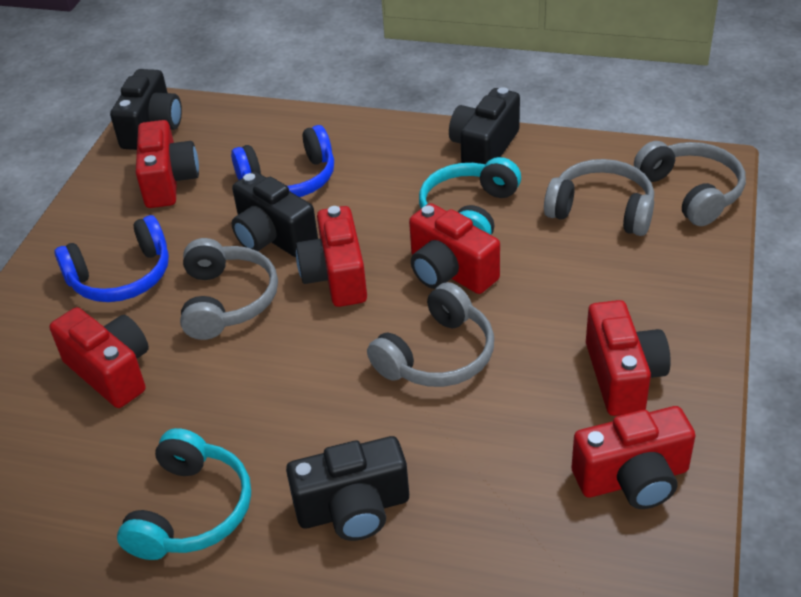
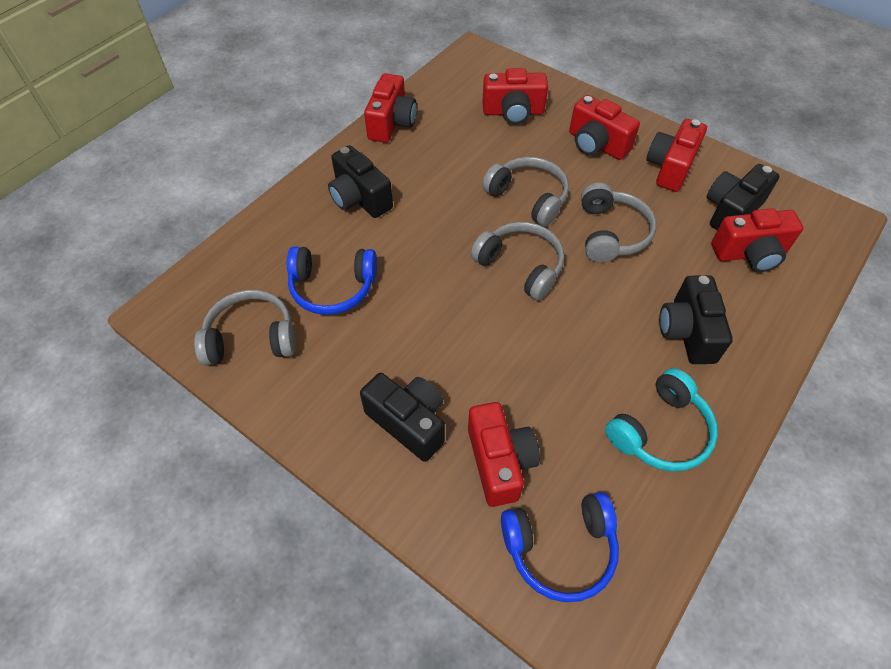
turquoise headphones: [117,428,251,560] [419,157,521,235] = 2 -> [605,368,718,472] = 1

